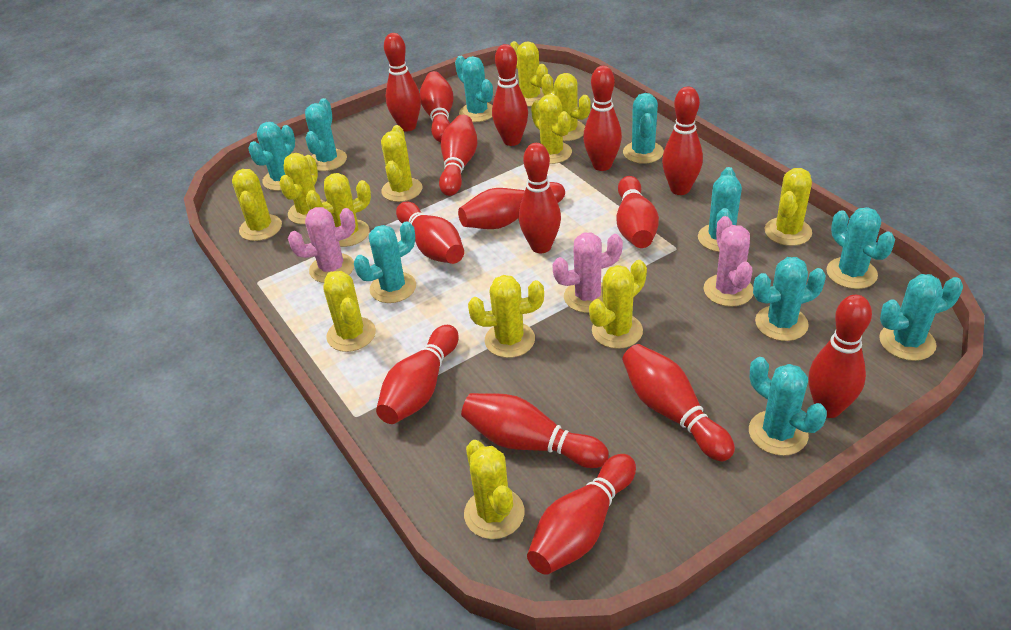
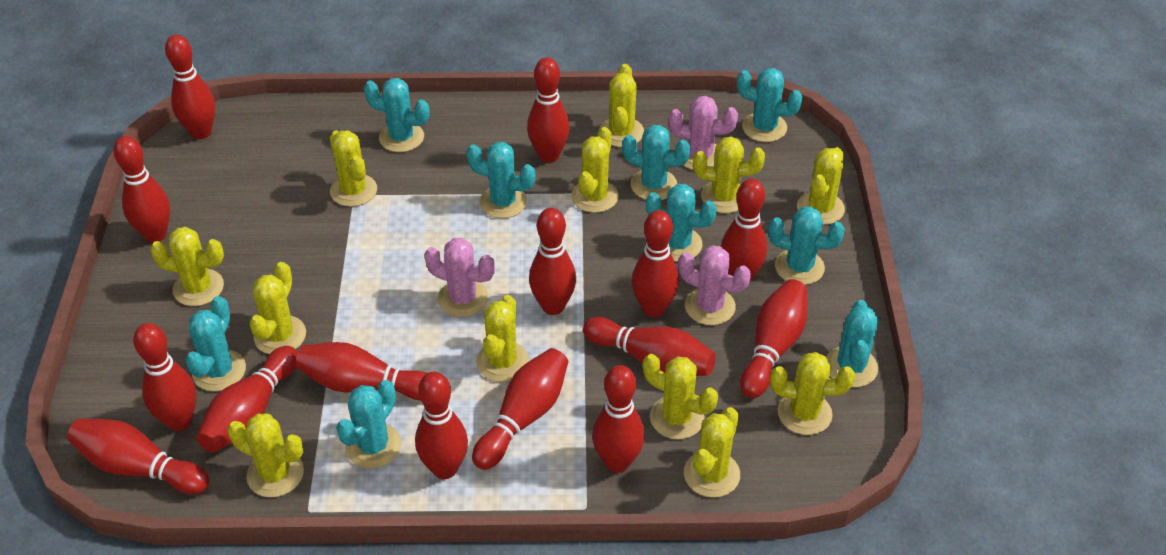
turquoise cactus: [248,122,295,191] [305,98,347,171] [354,221,416,303] [455,56,493,122] [623,93,664,164] [698,167,742,252] [749,357,827,456] [753,257,826,341] [826,207,895,289] [879,274,963,361] = 10 -> [185,296,246,391] [336,380,401,469] [364,78,429,152] [467,142,535,218] [622,125,691,200] [646,184,717,262] [737,68,803,142] [768,206,845,285] [826,300,878,387] = 9

